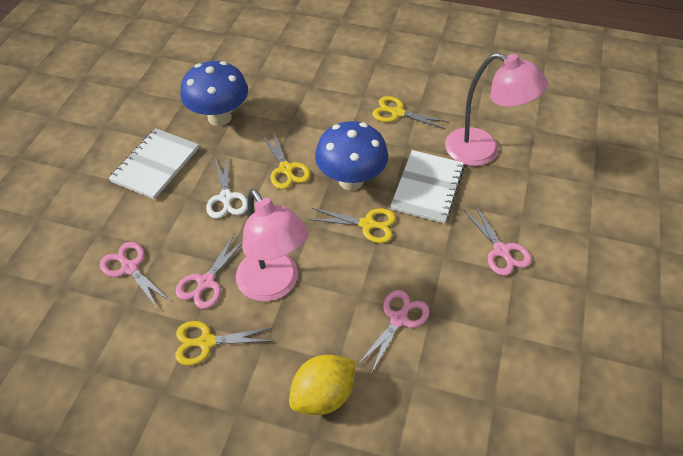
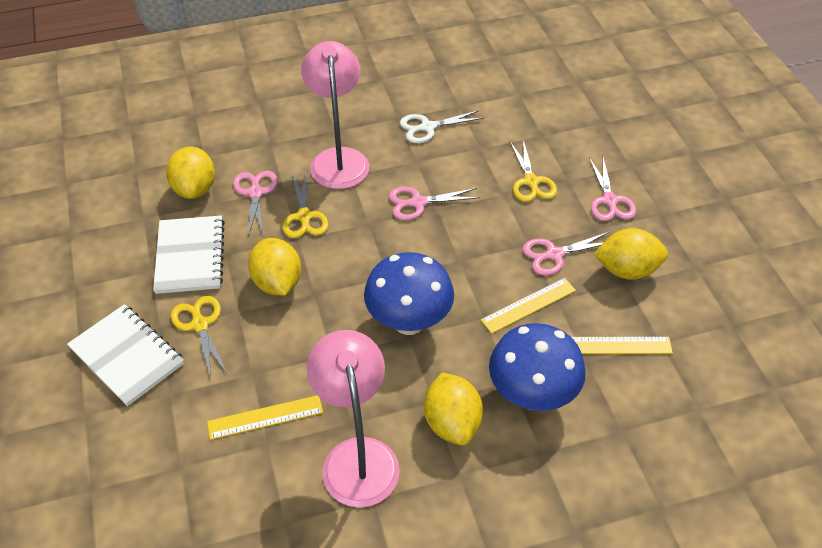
yellow lemon: [289,355,356,415] = 1 -> [166,147,215,199] [248,238,301,296] [424,372,483,445] [594,228,668,280] = 4
yellow ruler: none = 0 -> [207,395,323,440] [481,278,576,334] [572,337,673,354] = 3
yellow scissors: [175,321,272,366] [262,132,310,189] [309,208,396,243] [373,96,449,129] = 4 -> [171,296,227,379] [282,172,329,238] [510,139,557,202] = 3

